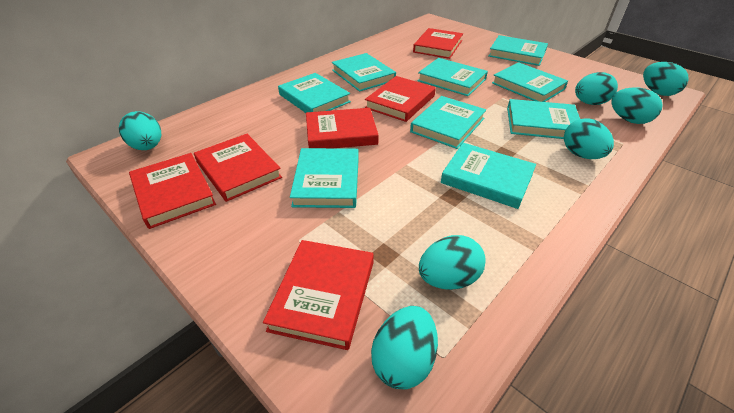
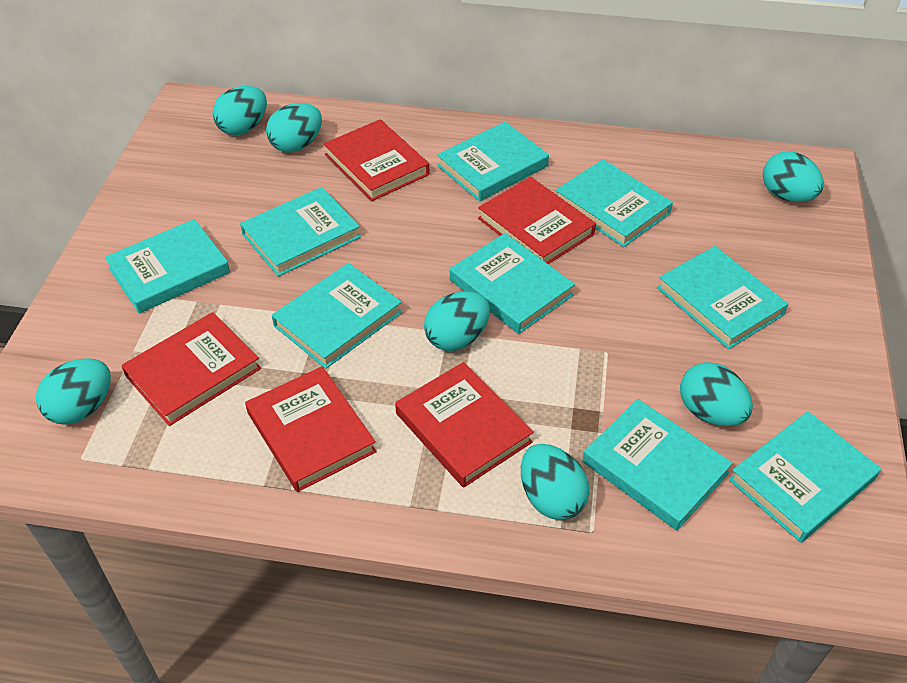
red book: [129,153,216,229] [194,134,282,202] [263,240,374,350] [306,108,379,148] [365,76,436,122] [413,28,463,59] = 6 -> [121,312,261,426] [245,366,377,492] [324,119,429,201] [395,362,534,488] [478,177,596,264] = 5

